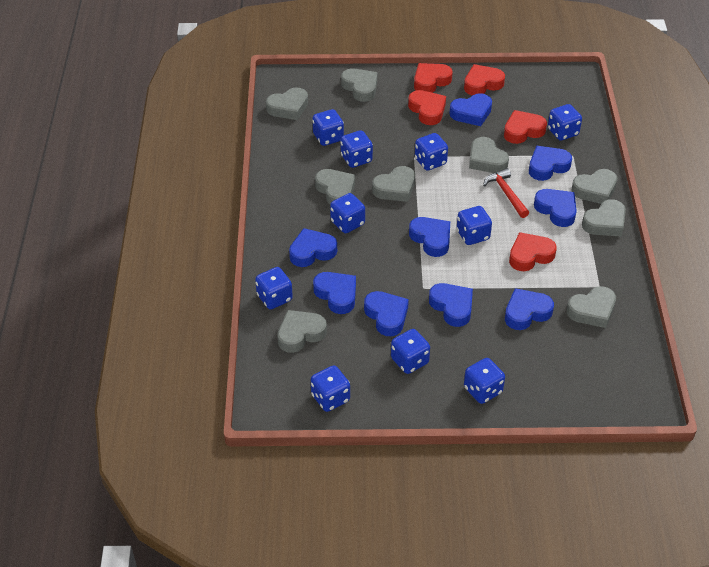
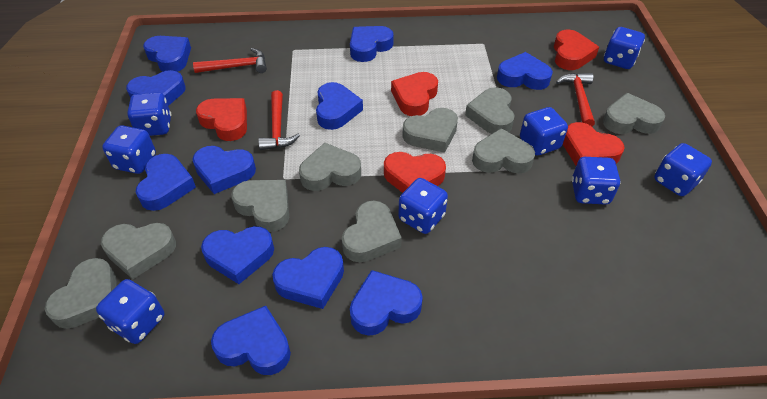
blue dice: [255,267,293,309] [311,366,350,412] [312,109,344,146] [330,193,365,233] [341,130,373,168] [391,329,430,374] [415,133,448,171] [457,206,492,245] [464,358,505,404] [548,104,582,141] = 10 -> [96,279,164,344] [102,125,156,174] [127,92,171,136] [398,178,448,234] [520,107,568,155] [572,157,621,205] [604,27,645,69] [654,143,712,196] = 8
blue heart: [289,228,337,267] [313,272,356,314] [364,291,409,336] [409,217,450,257] [429,283,473,327] [449,93,492,126] [505,288,554,330] [529,146,572,181] [534,189,577,227] = 9 -> [126,70,186,106] [136,154,196,211] [143,36,191,72] [192,146,256,194] [201,226,274,284] [211,306,291,375] [272,247,344,309] [316,82,363,130] [350,26,394,62] [350,270,423,336] [497,52,553,90] = 11
red hammer: [483,168,529,218] = 1 -> [193,48,267,73] [258,90,300,150] [556,73,595,127] = 3

